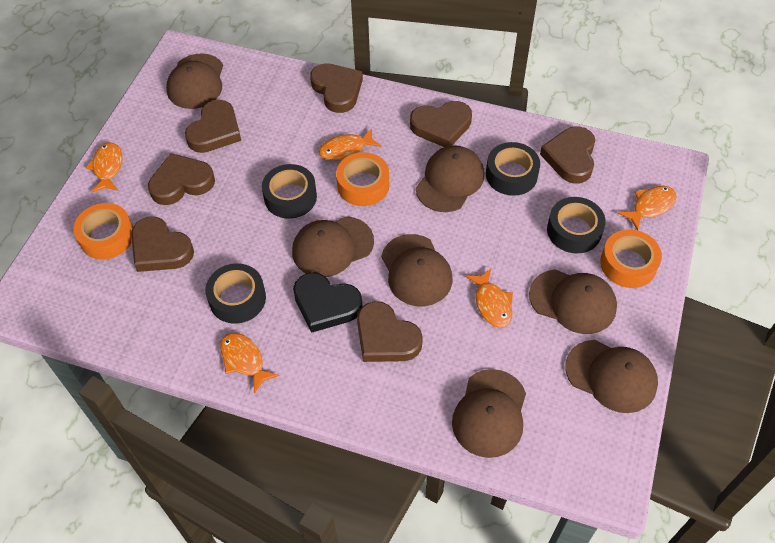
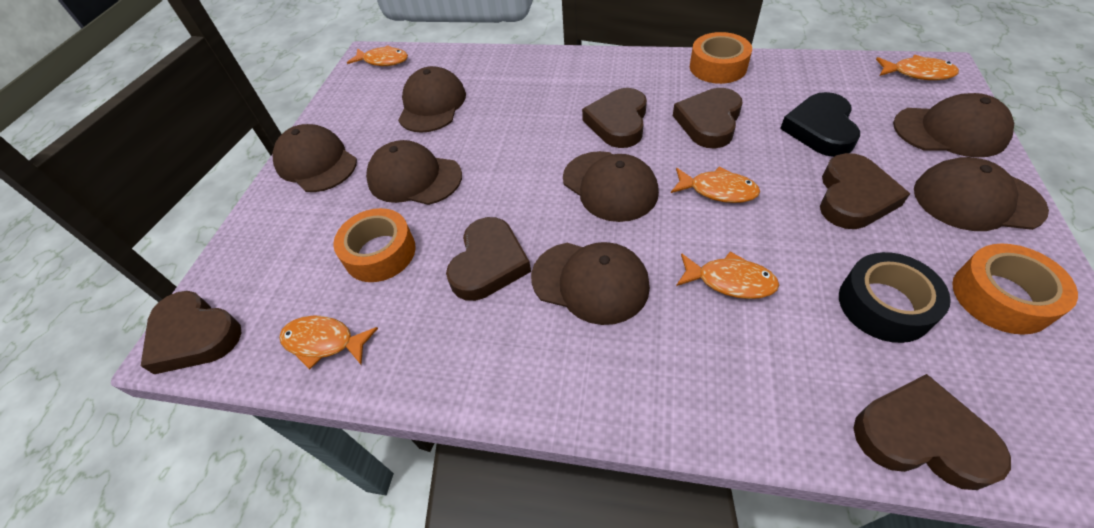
black tape: [205,263,266,324] [262,164,317,219] [486,142,540,196] [547,197,606,253] = 4 -> [839,252,951,343] = 1
brown heart: [131,217,194,272] [148,153,215,205] [185,100,241,153] [310,63,363,113] [357,301,423,362] [410,101,472,147] [540,126,595,184] = 7 -> [141,291,242,374] [446,217,531,301] [582,88,647,148] [673,88,743,148] [820,153,910,229] [853,374,1011,490] = 6

